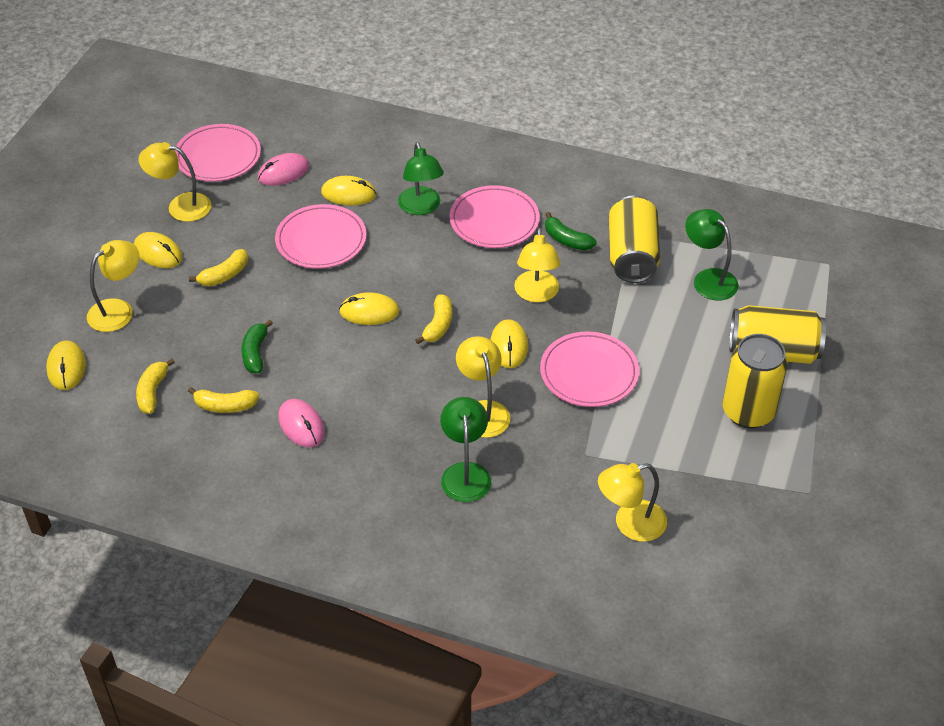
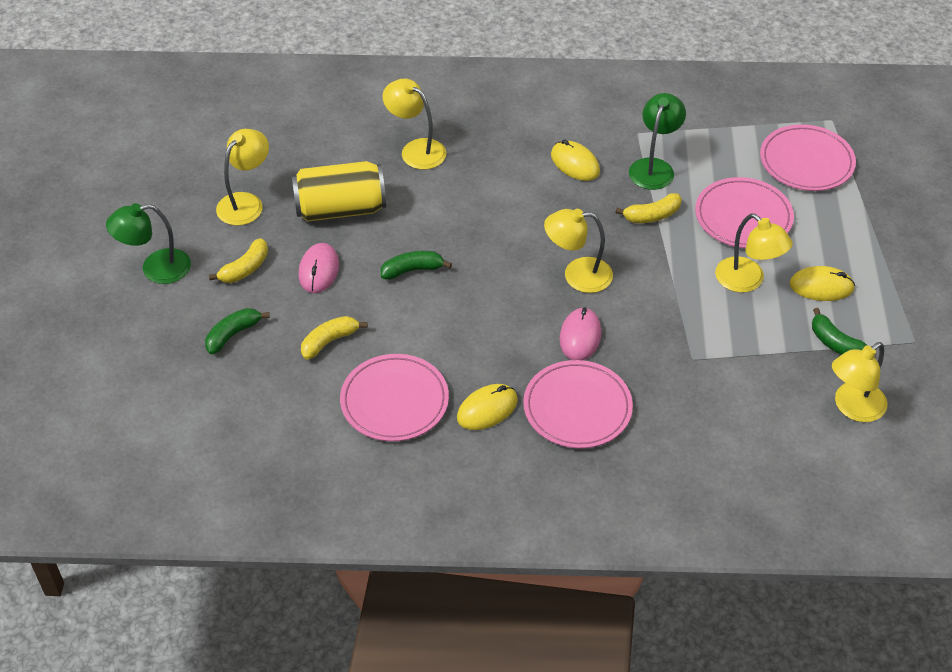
green banana: [241,319,273,373] [545,212,596,251] = 2 -> [205,308,270,354] [381,251,452,280] [812,308,868,355] = 3
green lamp: [398,142,444,215] [440,397,491,502] [685,209,739,301] = 3 -> [106,203,191,284] [629,93,686,190] = 2
yellow banana: [136,358,175,414] [188,387,259,413] [189,249,248,286] [415,294,452,344] = 4 -> [209,238,268,283] [301,316,367,360] [615,193,682,223] = 3
yellow can: [609,195,660,283] [723,334,788,428] [729,305,826,364] = 3 -> [292,161,386,221] = 1
yellow mouse: [46,341,86,390] [134,232,183,268] [321,176,376,205] [339,292,400,325] [490,319,528,368] = 5 -> [457,384,518,430] [551,140,600,181] [789,266,855,301] = 3

